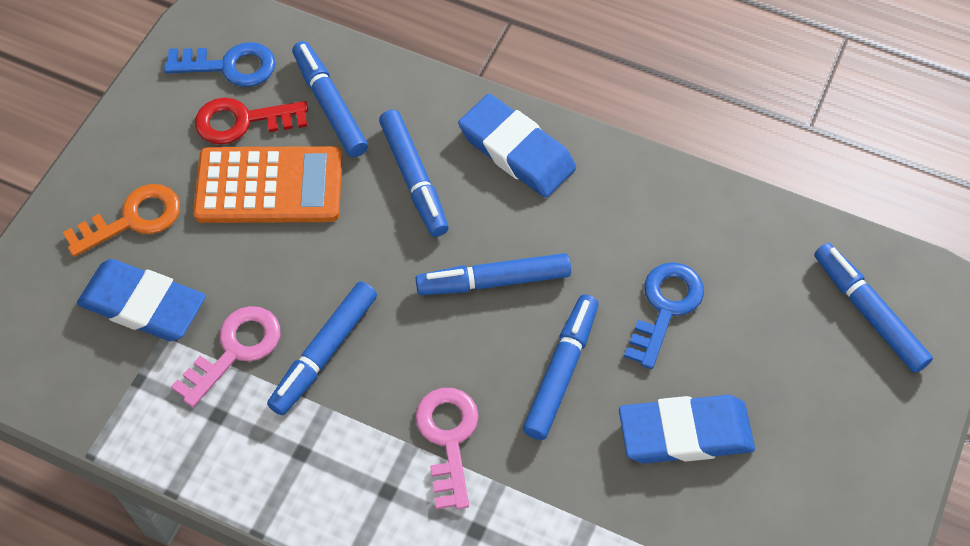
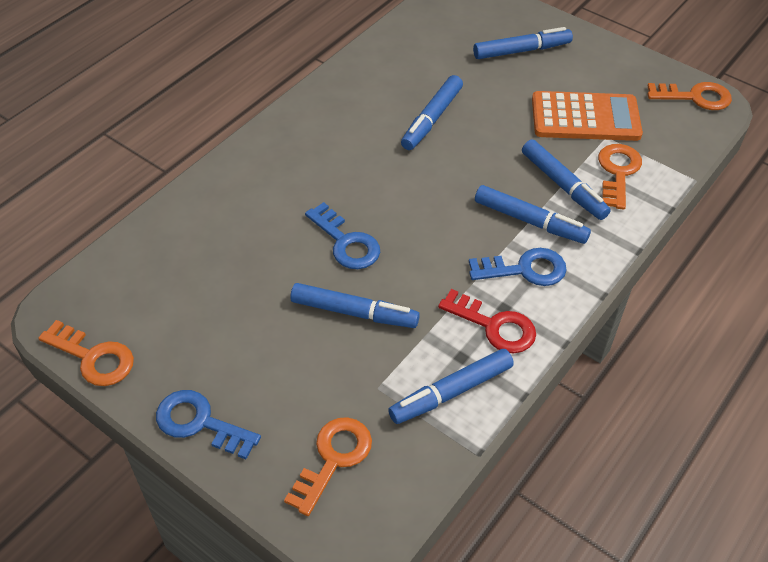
blue eraser: [77,259,206,341] [458,94,576,198] [619,395,755,464] = 3 -> none = 0
blue key: [164,42,276,87] [624,262,704,369] = 2 -> [156,390,261,459] [305,202,380,269] [469,248,567,286] = 3
orange key: [63,184,180,257] = 1 -> [38,320,134,386] [284,417,372,516] [598,144,642,210] [648,82,732,110] = 4
pink key: [171,306,280,407] [415,388,479,509] = 2 -> none = 0

